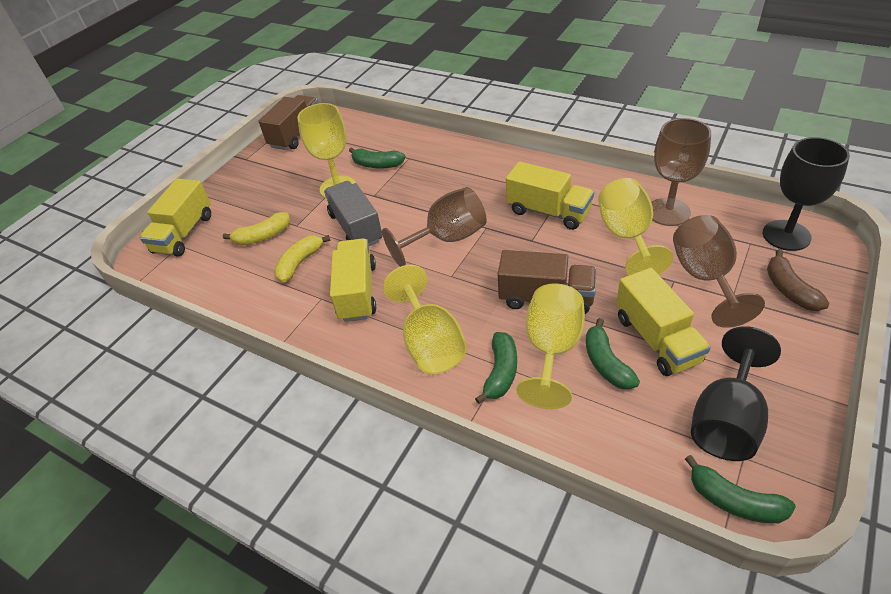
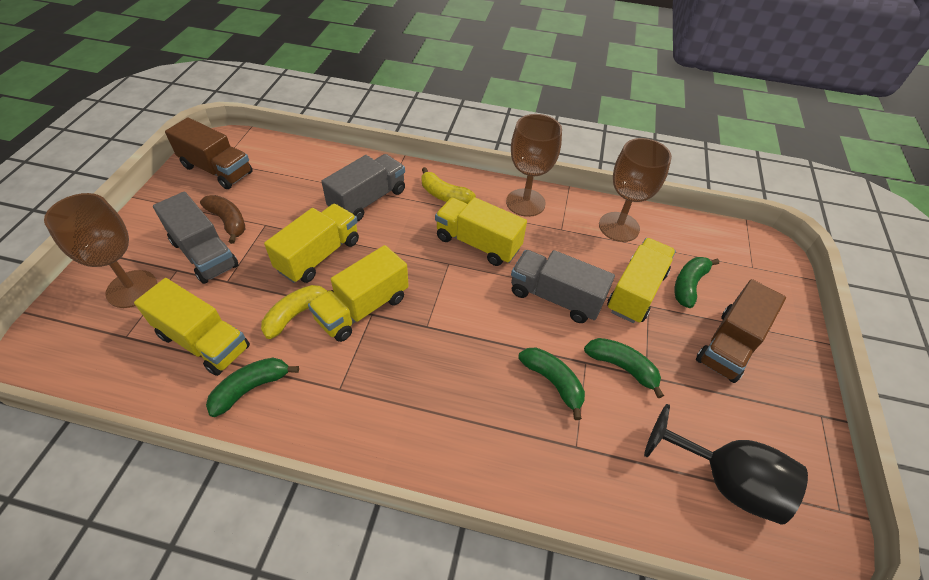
black goblet: [691,326,781,461] [763,137,850,251] = 2 -> [644,404,808,525] = 1
grey truck: [324,181,383,246] = 1 -> [153,192,239,284] [321,154,405,221] [511,250,615,323] = 3
yellow goblet: [297,103,356,198] [383,265,467,374] [516,283,585,409] [598,178,673,275] = 4 -> none = 0
yellow truck: [140,179,211,257] [330,238,376,322] [506,161,594,230] [616,268,711,376] = 4 -> [134,278,250,376] [264,204,359,283] [308,245,409,342] [435,197,527,266] [607,238,676,323] = 5

